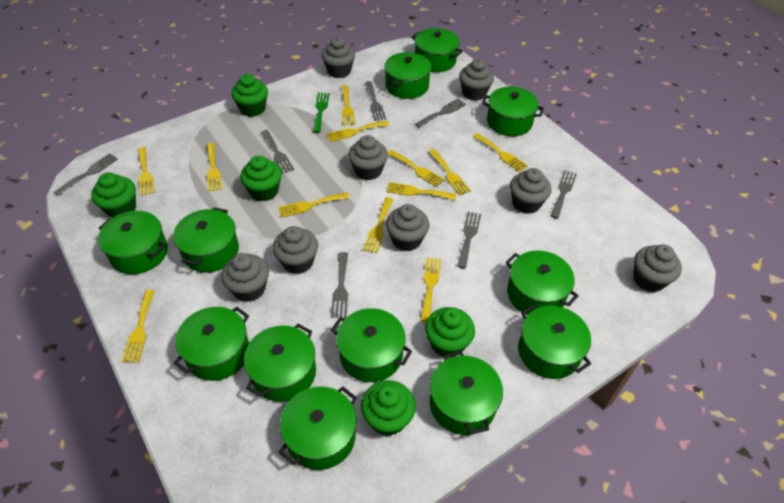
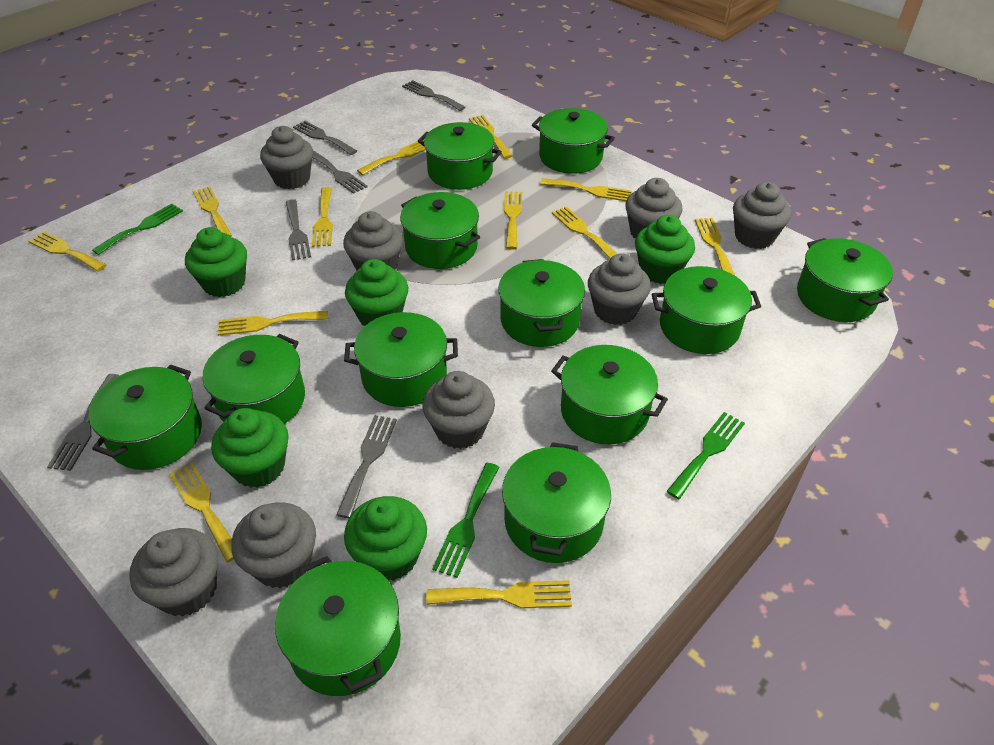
green fork: [313,93,330,133] = 1 -> [92,204,183,255] [432,463,500,578] [666,412,745,499] = 3
grey fork: [54,153,118,196] [261,130,294,174] [331,252,348,318] [365,81,386,121] [415,99,466,128] [457,212,481,268] [550,170,577,219] = 7 -> [47,374,120,471] [286,199,311,261] [293,121,357,155] [312,150,368,194] [337,415,397,518] [402,80,465,111] = 6

